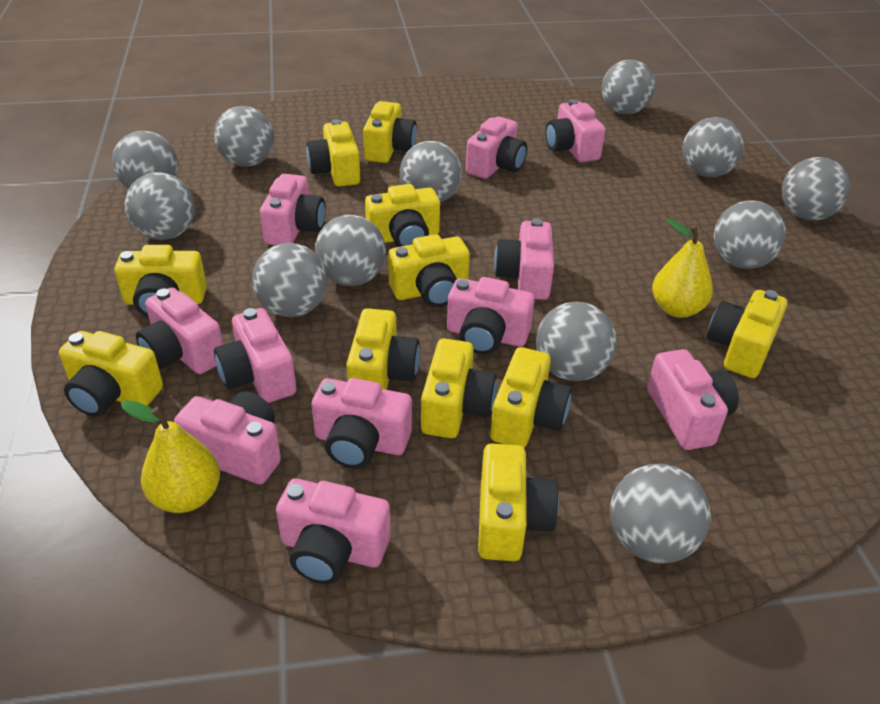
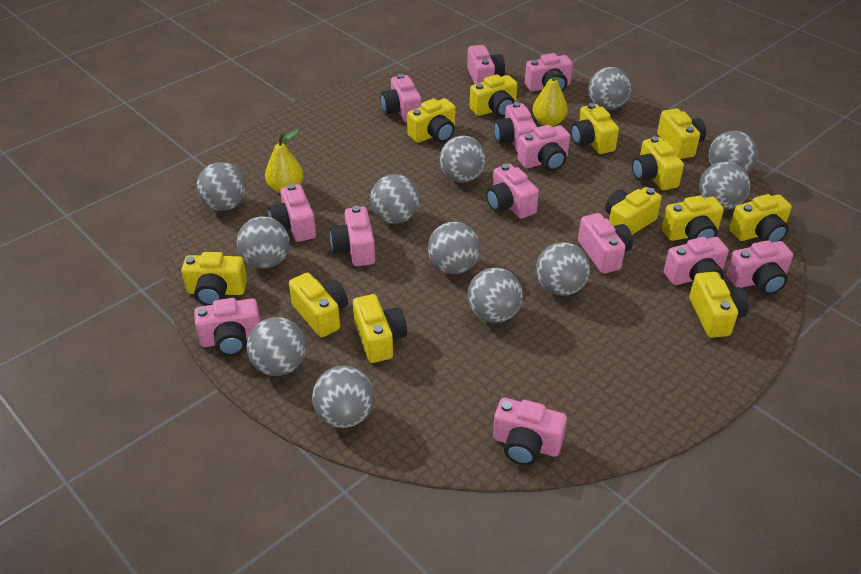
pink camera: [136,287,223,374] [174,391,281,484] [214,308,297,403] [260,174,326,245] [276,478,390,584] [312,378,412,468] [447,277,535,355] [466,117,527,179] [494,218,554,300] [545,99,606,162] [647,349,739,450] = 11 -> [194,298,261,356] [268,184,316,242] [330,206,375,266] [381,74,421,123] [467,45,505,84] [486,164,539,219] [493,398,567,465] [494,102,537,153] [517,125,570,171] [525,53,573,92] [578,213,633,274] [664,237,729,285] [726,240,793,295] = 13
yellow camera: [59,331,163,417] [114,245,207,317] [306,119,360,187] [346,308,420,390] [363,101,417,163] [365,184,440,247] [388,234,470,307] [421,338,497,438] [478,443,559,561] [490,347,572,448] [707,290,787,378] = 11 -> [181,252,247,306] [289,273,348,337] [353,294,407,363] [407,98,456,143] [469,74,518,117] [571,103,619,154] [605,187,662,235] [632,136,684,190] [657,108,706,159] [661,195,724,241] [689,272,748,338] [729,194,792,243] = 12

